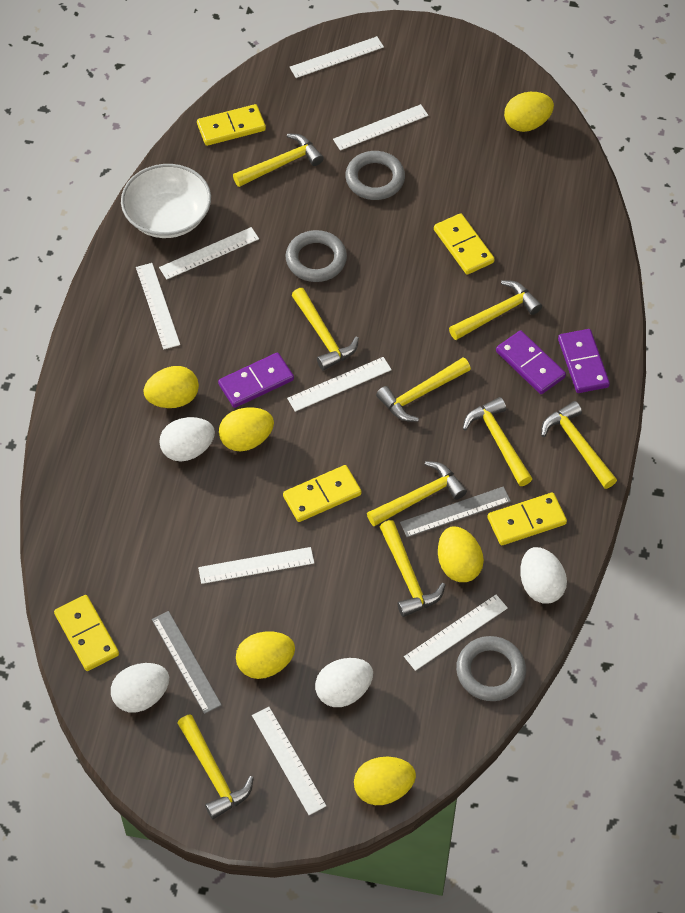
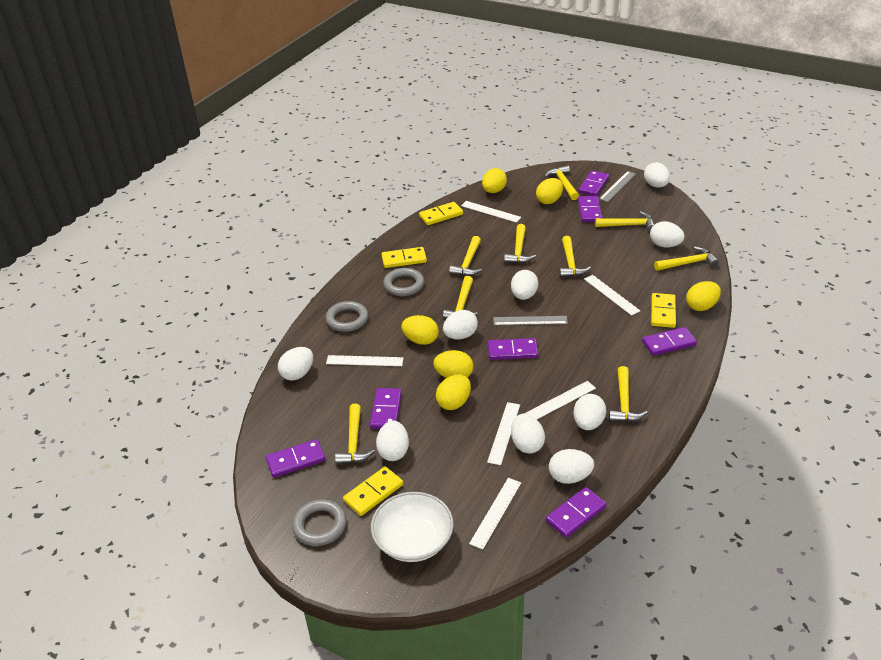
purple domino: [218,353,294,408] [496,330,566,394] [558,329,610,393] = 3 -> [266,439,325,478] [370,388,402,429] [488,338,538,360] [546,487,606,538] [578,170,609,196] [578,196,602,222] [642,327,697,356] = 7
white egg: [111,663,169,712] [159,417,215,462] [315,658,373,707] [520,547,567,603] = 4 -> [278,347,313,381] [376,421,409,461] [443,310,478,339] [511,270,538,300] [511,414,545,454] [549,449,594,484] [574,394,606,430] [644,162,670,188] [650,221,685,247] = 9
white ruler: [136,263,180,349] [159,227,259,280] [198,547,314,584] [252,707,326,815] [287,357,392,412] [289,36,384,78] [333,104,428,151] [404,595,508,671] = 8 -> [326,355,404,366] [461,201,521,223] [469,478,521,550] [487,402,520,465] [524,381,596,420] [584,275,640,316] = 6
yellow domino: [54,595,119,671] [197,104,266,146] [283,465,362,522] [434,213,494,275] [488,493,567,545] = 5 -> [343,466,403,516] [381,247,427,268] [419,202,463,225] [651,293,676,328] = 4

